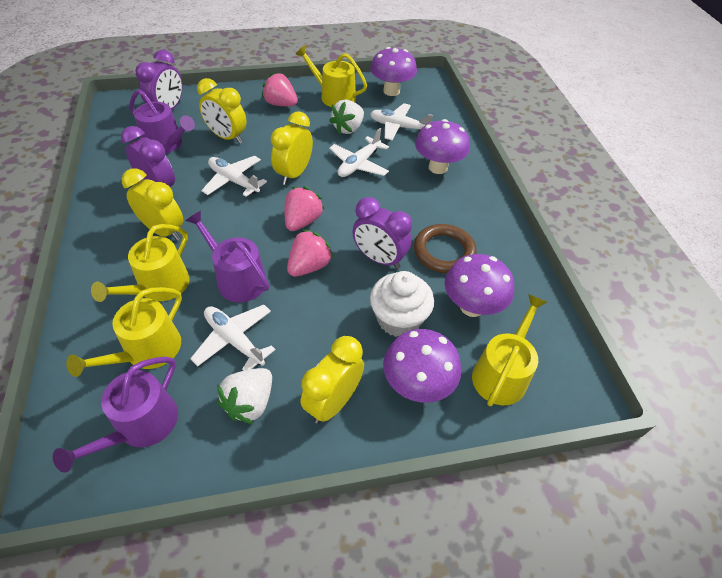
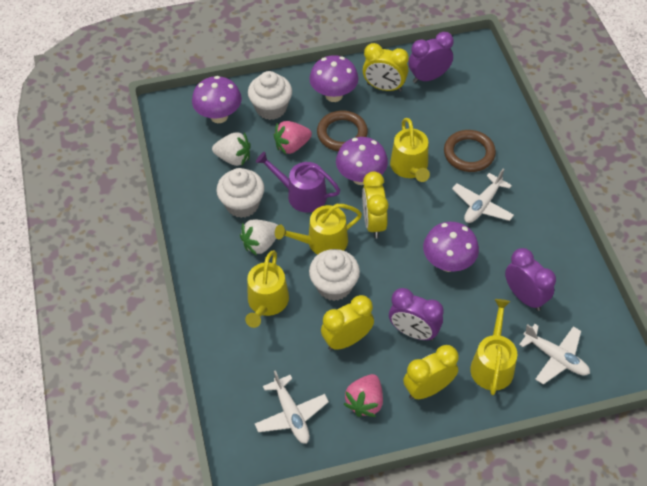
brown ring: [414,224,477,273] = 1 -> [317,111,368,151] [444,130,496,172] = 2
pink strawberry: [262,73,298,106] [284,187,324,231] [287,229,334,277] = 3 -> [274,121,312,154] [344,374,383,417] = 2
purple watering can: [53,357,178,473] [130,89,195,154] [186,211,269,302] = 3 -> [256,152,340,213] = 1
white cupcake: [370,271,434,337] = 1 -> [216,168,264,218] [248,71,292,120] [309,249,360,301] = 3
white plane: [190,305,276,371] [201,156,267,197] [329,128,389,177] [370,103,433,140] = 4 -> [255,370,329,444] [452,169,514,223] [519,324,590,384] = 3

